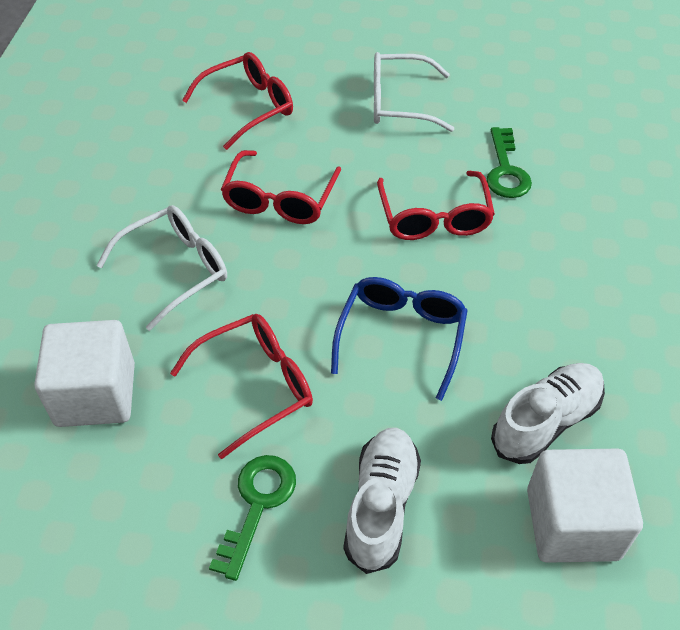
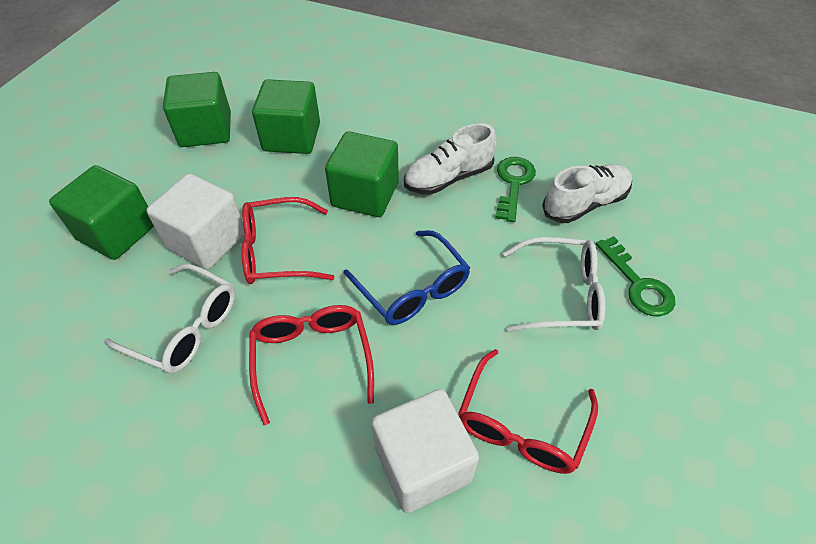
green cube: none = 0 -> [49,165,154,260] [163,72,231,147] [252,79,320,154] [325,131,399,217] = 4
red glasses: [170,314,313,459] [182,52,293,150] [221,150,341,224] [377,171,495,240] = 4 -> [242,197,335,284] [249,305,374,425] [458,349,598,474] = 3

